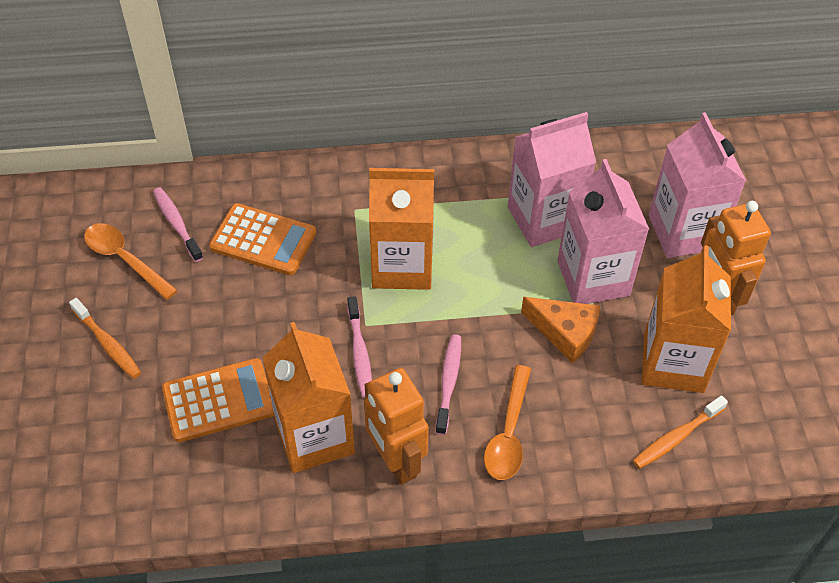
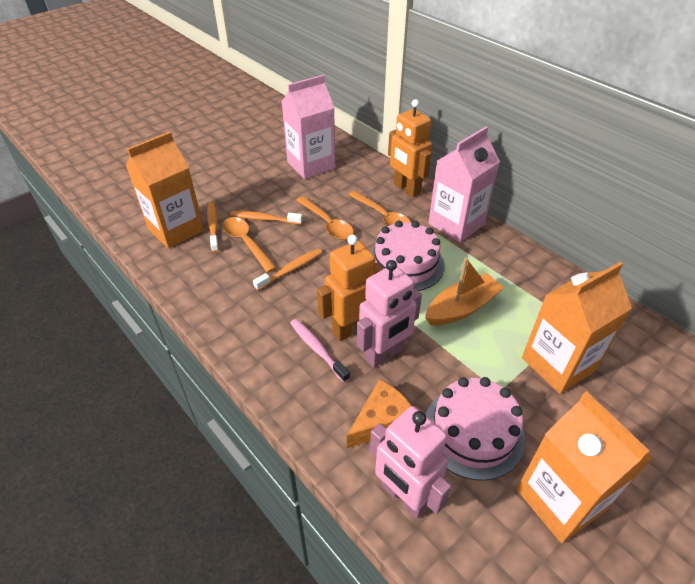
orange boat: none = 0 -> [425,257,504,325] = 1
orange calculator: [162,358,274,442] [209,203,316,275] = 2 -> none = 0
orange spoon: [84,223,178,300] [484,365,531,480] = 2 -> [223,217,277,273] [296,196,354,240] [349,191,411,226] = 3
orange toothbrush: [69,298,141,379] [633,396,728,469] = 2 -> [207,202,219,253] [230,211,303,225] [253,249,322,291] = 3
pink cake: none = 0 -> [371,221,445,291] [425,377,525,481] = 2
pink carton: [508,112,596,247] [557,159,649,304] [649,112,746,258] = 3 -> [281,75,335,179] [428,126,500,243] = 2
pink robot: none = 0 -> [357,260,422,368] [370,406,451,519] = 2
pink toothbrush: [153,187,203,262] [347,296,372,398] [435,334,461,435] = 3 -> [290,319,350,383] = 1

